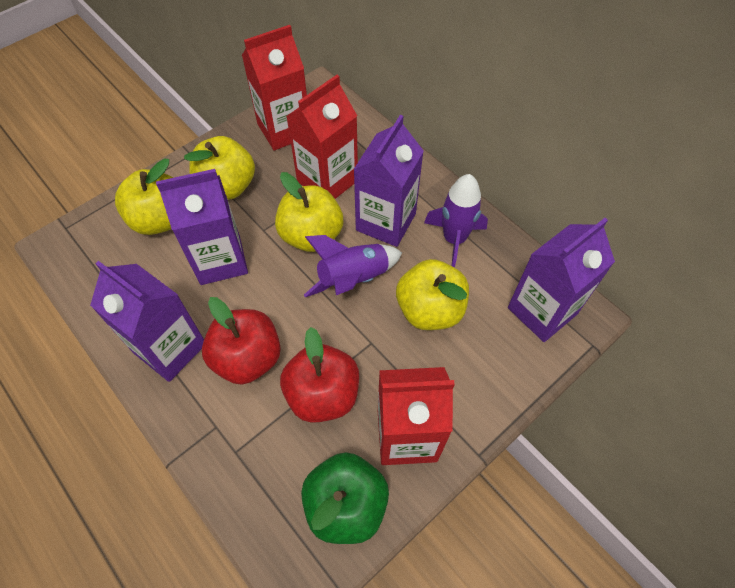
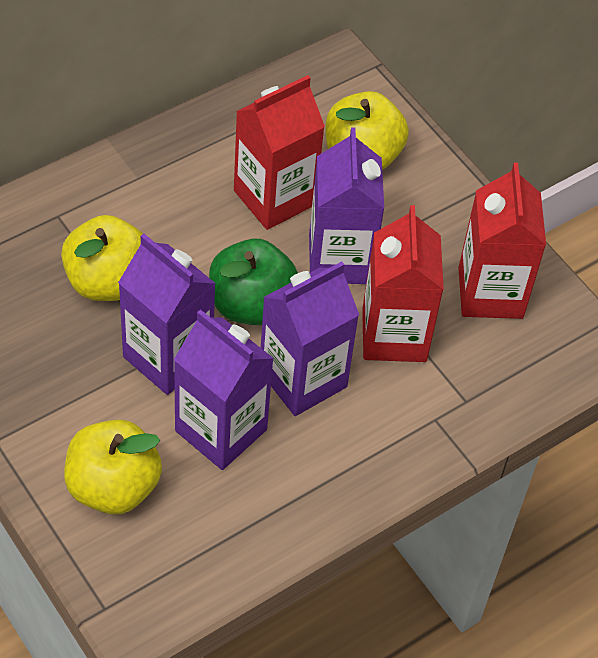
purple rocket: [304,235,402,297] [424,174,488,268] = 2 -> none = 0
red apple: [202,297,281,385] [280,327,359,423] = 2 -> none = 0
yellow apple: [115,159,173,235] [184,136,255,200] [275,172,343,252] [396,259,469,330] = 4 -> [61,215,143,301] [64,420,162,515] [326,91,409,170] = 3

